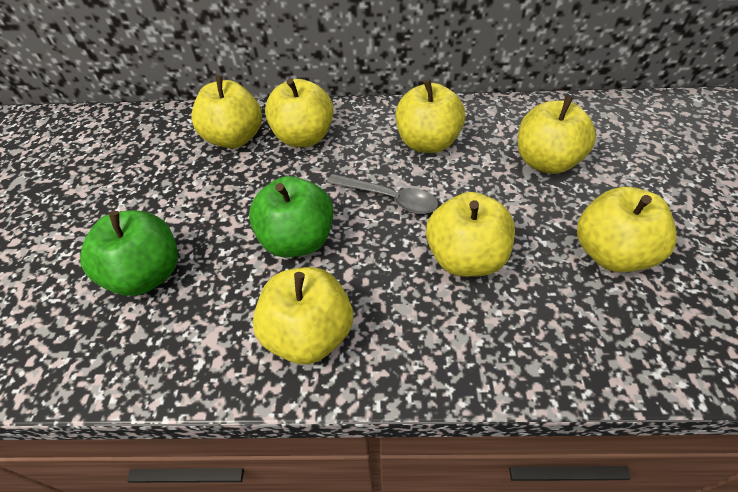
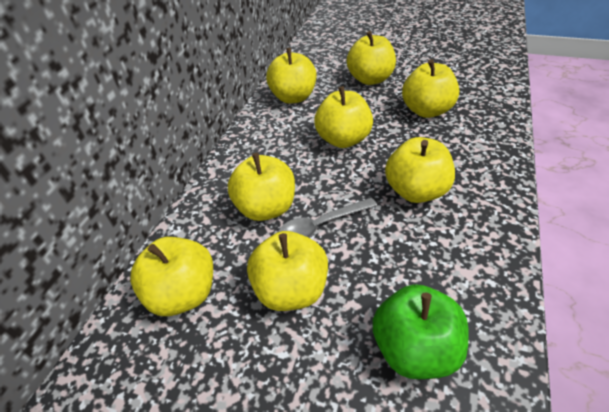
green apple: [80,210,178,296] [249,176,333,258] = 2 -> [373,284,468,379] = 1
yellow apple: [191,75,262,149] [253,267,353,364] [265,78,334,147] [396,79,466,153] [426,192,515,277] [518,96,596,174] [577,187,677,272] = 7 -> [130,237,213,316] [228,153,295,221] [247,231,328,311] [266,48,316,104] [314,86,373,148] [347,31,396,85] [385,137,455,203] [402,59,459,118] = 8

